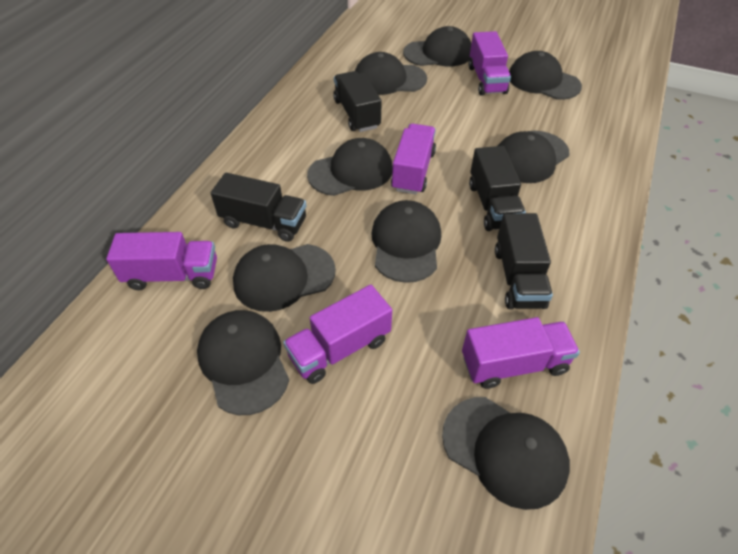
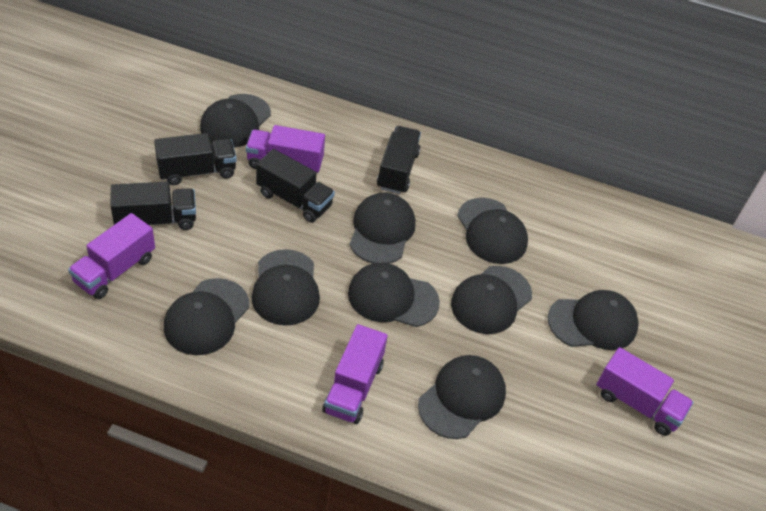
purple truck: [106,232,217,290] [283,285,392,384] [391,123,436,194] [462,317,580,389] [468,31,511,96] = 5 -> [68,213,155,299] [246,125,325,173] [323,324,388,424] [597,347,694,436] = 4

